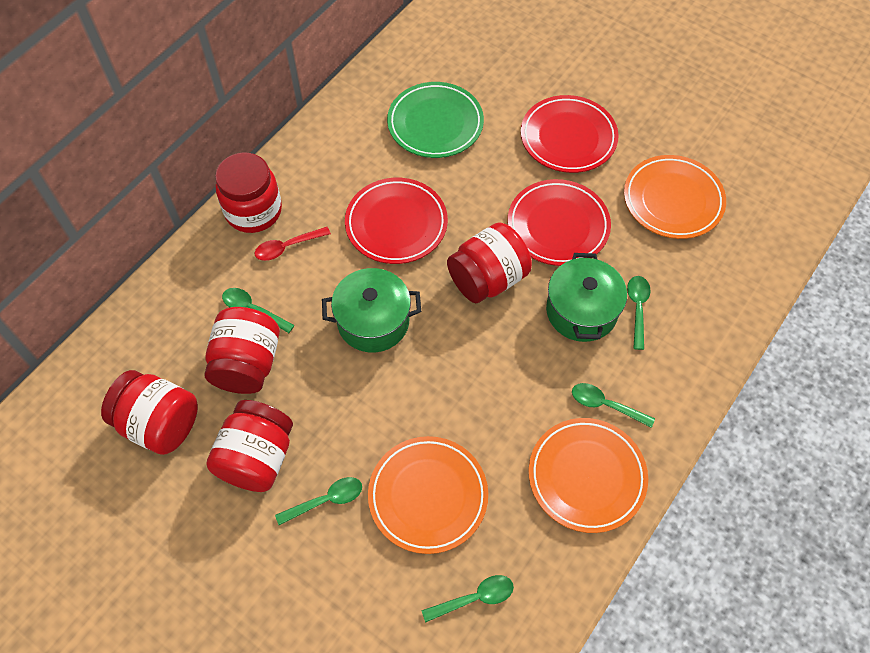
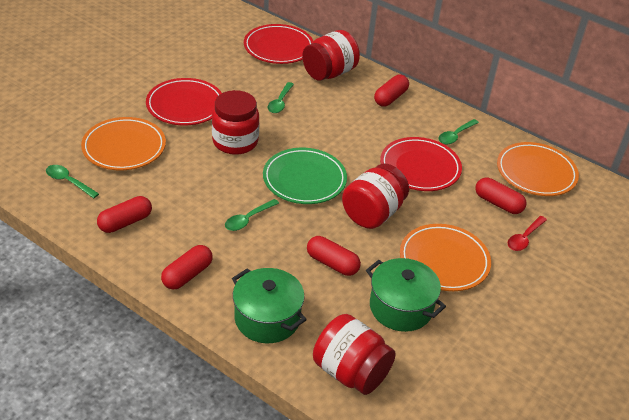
green spoon: [222,288,295,333] [275,477,362,525] [421,575,514,623] [572,383,655,428] [627,276,651,350] = 5 -> [46,165,99,198] [225,199,279,231] [268,82,294,113] [439,119,479,144] = 4
red capsule: none = 0 -> [97,196,152,233] [161,245,213,290] [307,236,361,276] [374,75,409,106] [475,178,526,214] = 5
red jar: [101,370,198,455] [205,307,280,394] [206,400,293,492] [215,153,282,233] [447,222,532,303] = 5 -> [212,90,260,155] [302,30,360,81] [313,314,396,395] [342,164,409,229] = 4

